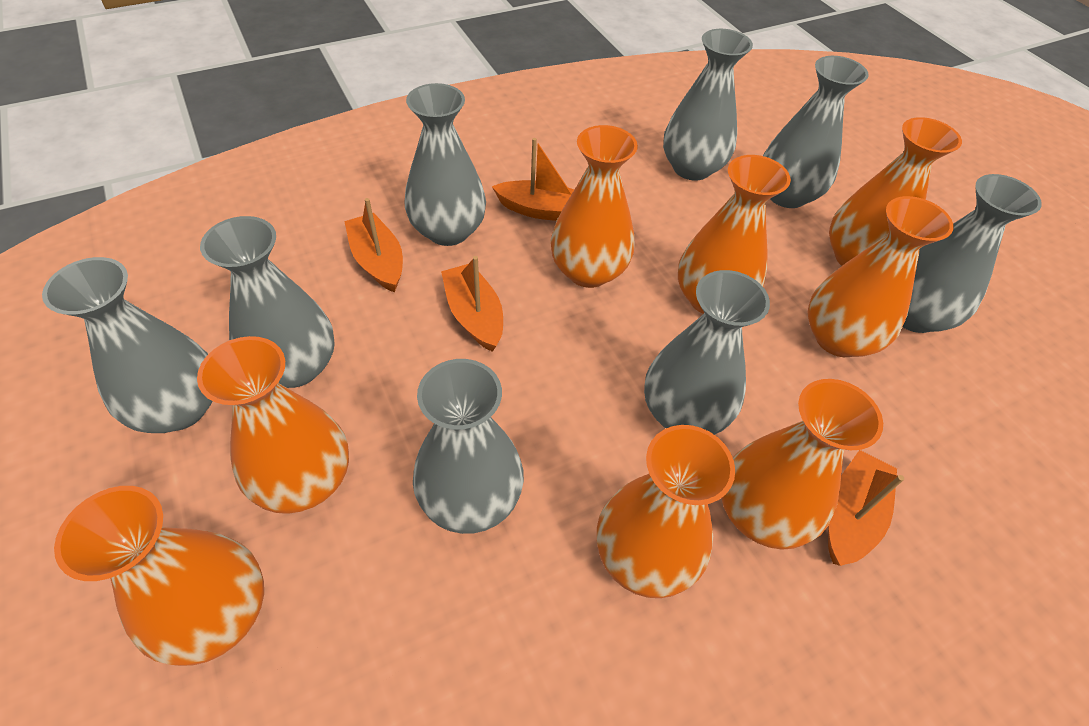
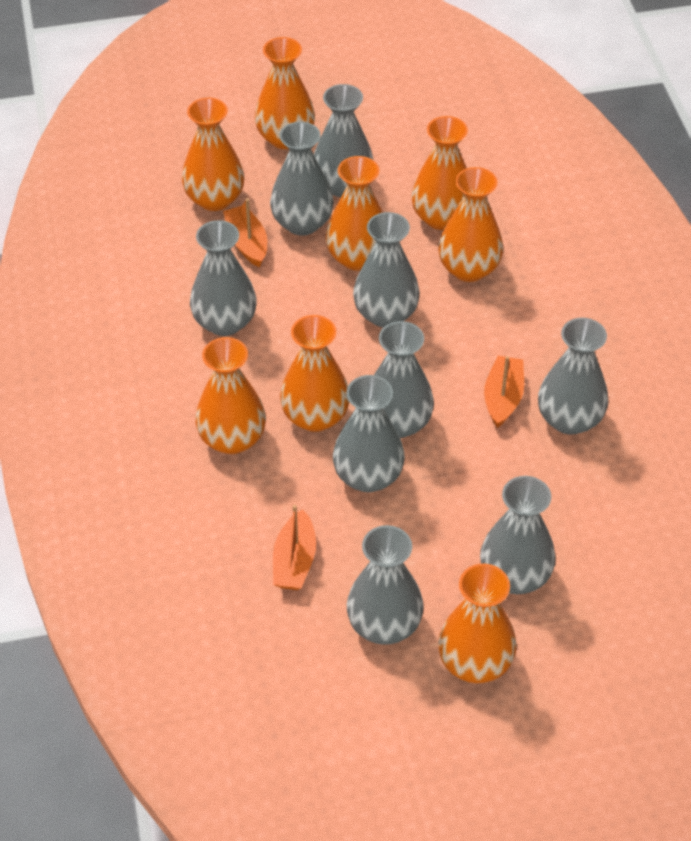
grey vase: [42,257,213,433] [200,216,335,388] [405,83,486,246] [413,359,524,534] [644,270,770,435] [663,29,753,180] [763,56,869,208] [903,174,1042,333] = 8 -> [190,220,257,336] [270,121,334,236] [314,84,374,197] [333,375,405,492] [347,525,424,645] [353,212,420,328] [374,321,434,438] [480,476,556,594] [538,318,608,435] = 9
orange boat: [344,198,403,293] [441,256,503,352] [492,138,575,221] [828,450,904,566] = 4 -> [223,198,267,268] [273,505,316,590] [484,356,524,428] = 3

